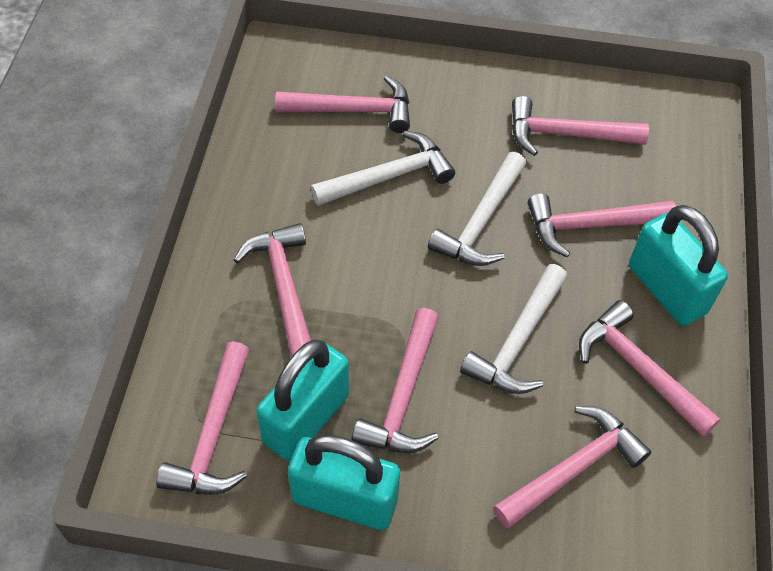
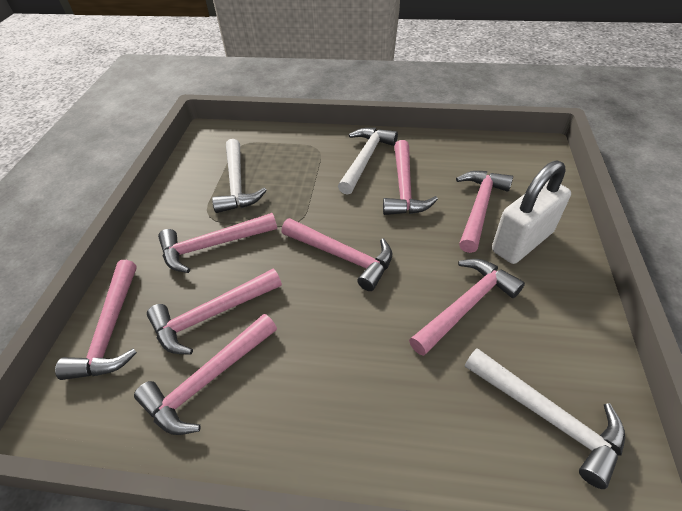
turquoise padlock: [257,340,349,461] [288,435,400,530] [629,205,728,326] = 3 -> none = 0
white padlock: none = 0 -> [492,160,571,264] = 1

